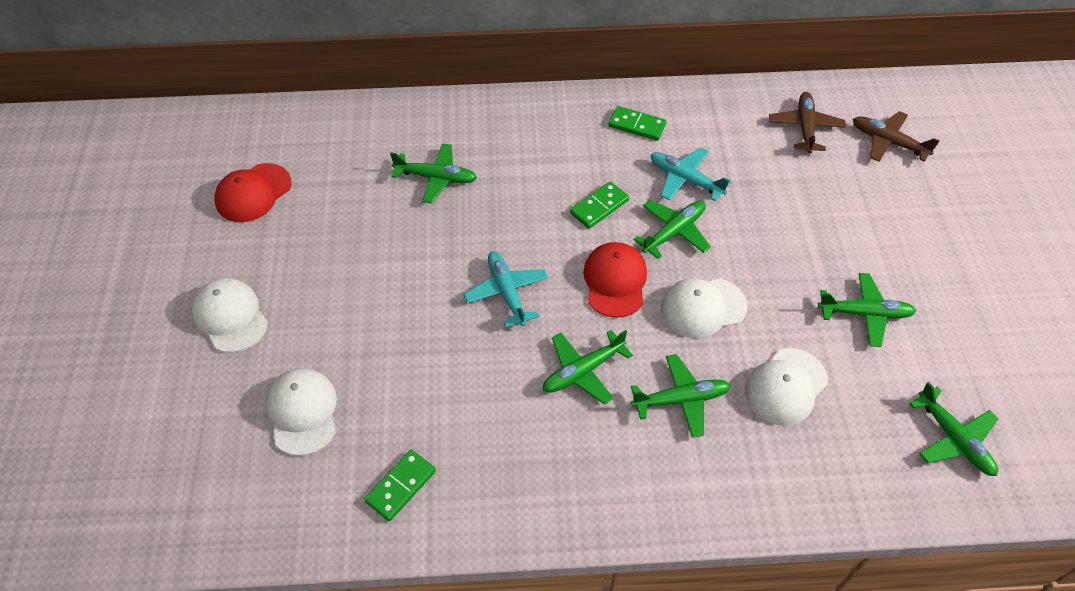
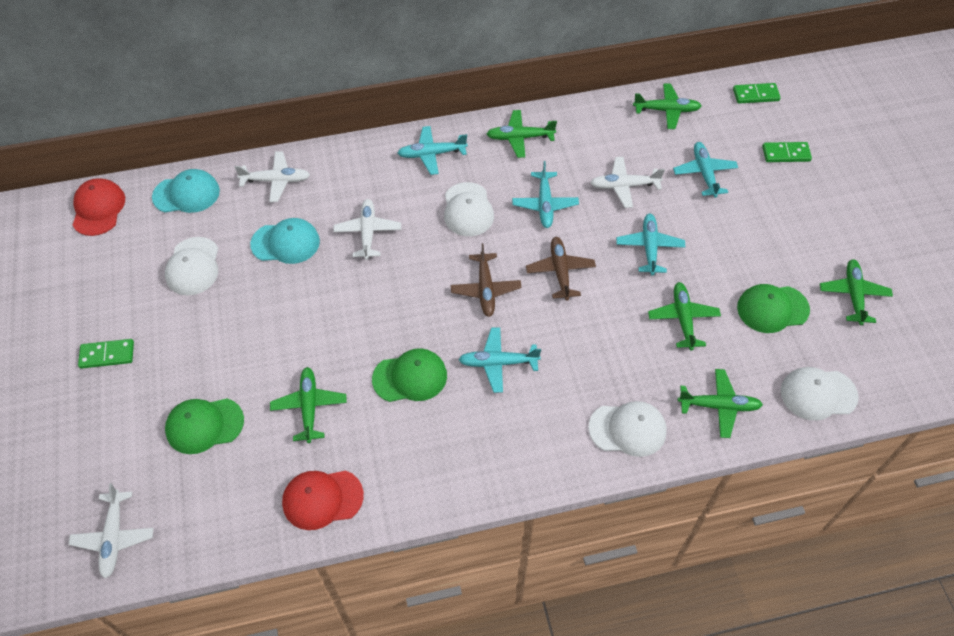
green cap: none = 0 -> [165,398,244,454] [372,348,447,402] [737,284,810,333] = 3
turquoise cap: none = 0 -> [152,169,220,213] [250,218,320,264] = 2
turquoise plane: [464,251,548,327] [650,147,731,201] = 2 -> [398,126,468,175] [458,327,541,393] [512,161,579,228] [616,213,685,276] [673,142,738,198] = 5
white plane: none = 0 -> [68,483,154,579] [235,151,310,202] [333,199,401,260] [590,157,665,208] = 4

